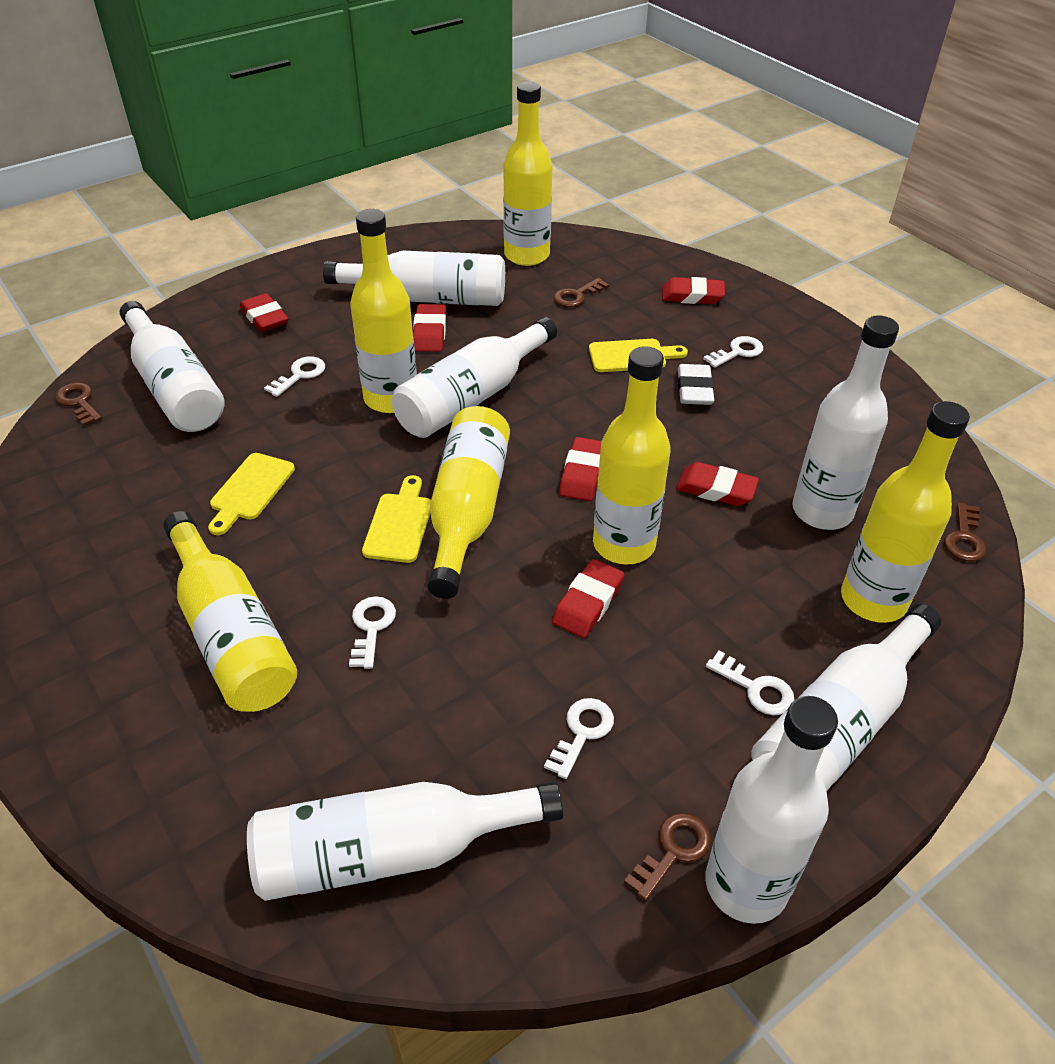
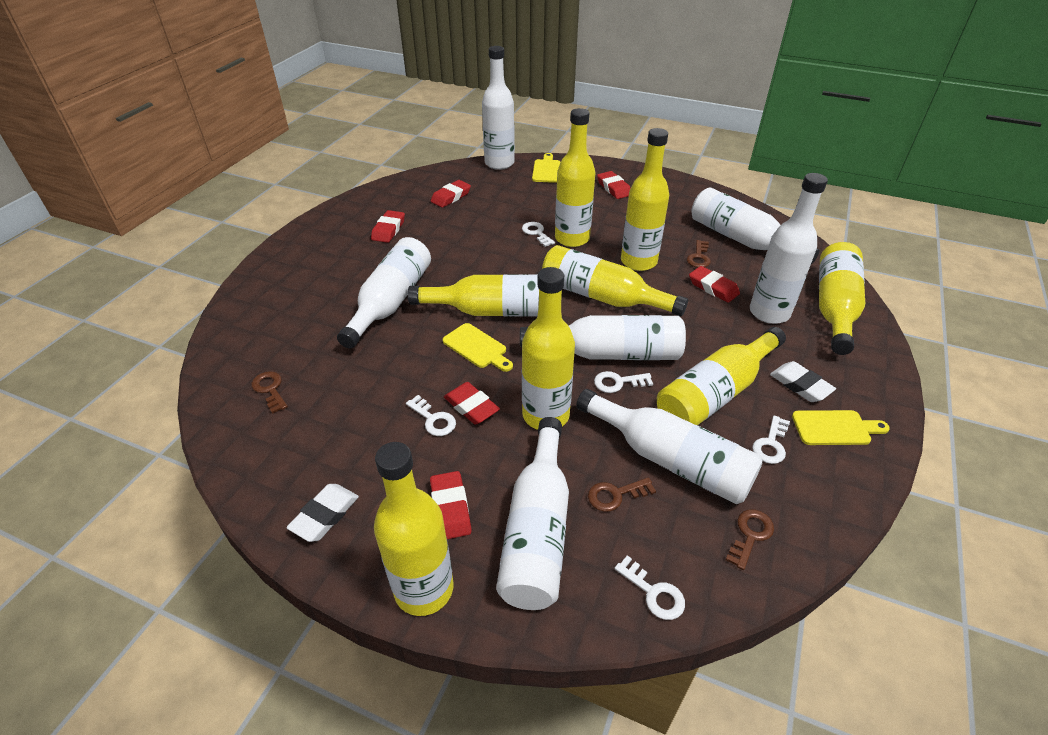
white eraser: [678,364,714,405] = 1 -> [287,484,359,542] [770,361,836,402] = 2
yellow bottle: [163,511,297,712] [350,209,417,413] [427,406,510,599] [503,82,552,266] [593,346,671,565] [841,401,970,623] = 6 -> [374,442,454,616] [408,274,539,317] [522,267,575,430] [542,245,688,317] [555,108,596,247] [621,128,669,271] [657,327,786,425] [819,242,865,355] = 8

